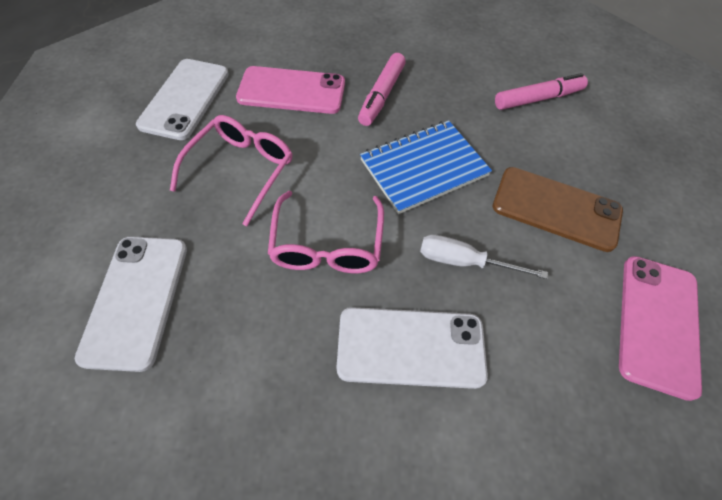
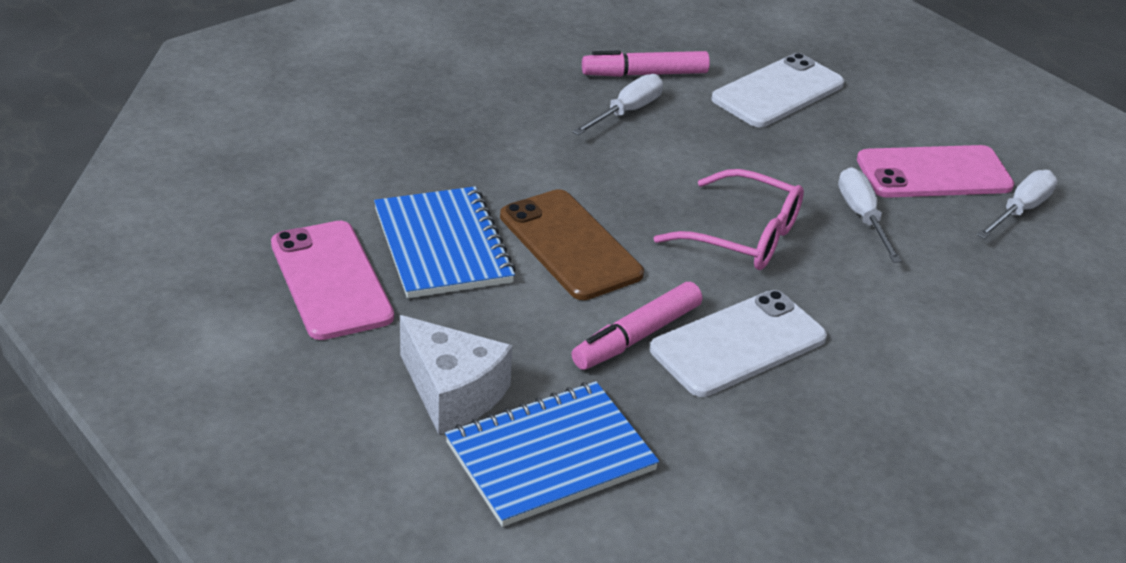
blue notebook: [360,120,492,214] = 1 -> [374,186,516,298] [445,381,659,527] = 2
pink glasses: [170,115,292,226] [268,191,384,273] = 2 -> [654,169,804,270] = 1
white cheese: none = 0 -> [400,315,513,434] = 1
white phone: [75,236,187,372] [136,59,229,140] [336,307,488,389] = 3 -> [650,290,827,397] [711,53,844,127] = 2
white screwdriver: [420,234,548,279] = 1 -> [572,74,663,135] [838,167,902,263] [977,170,1058,239] = 3

